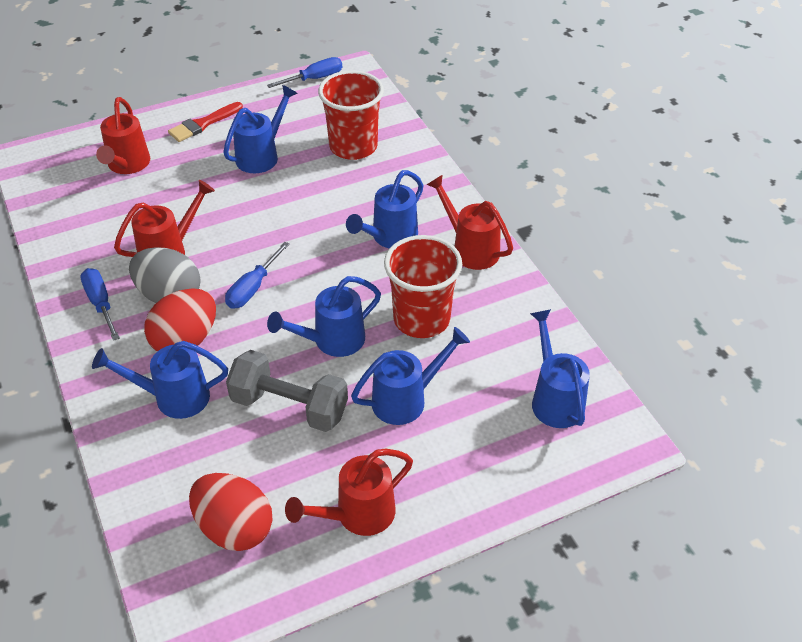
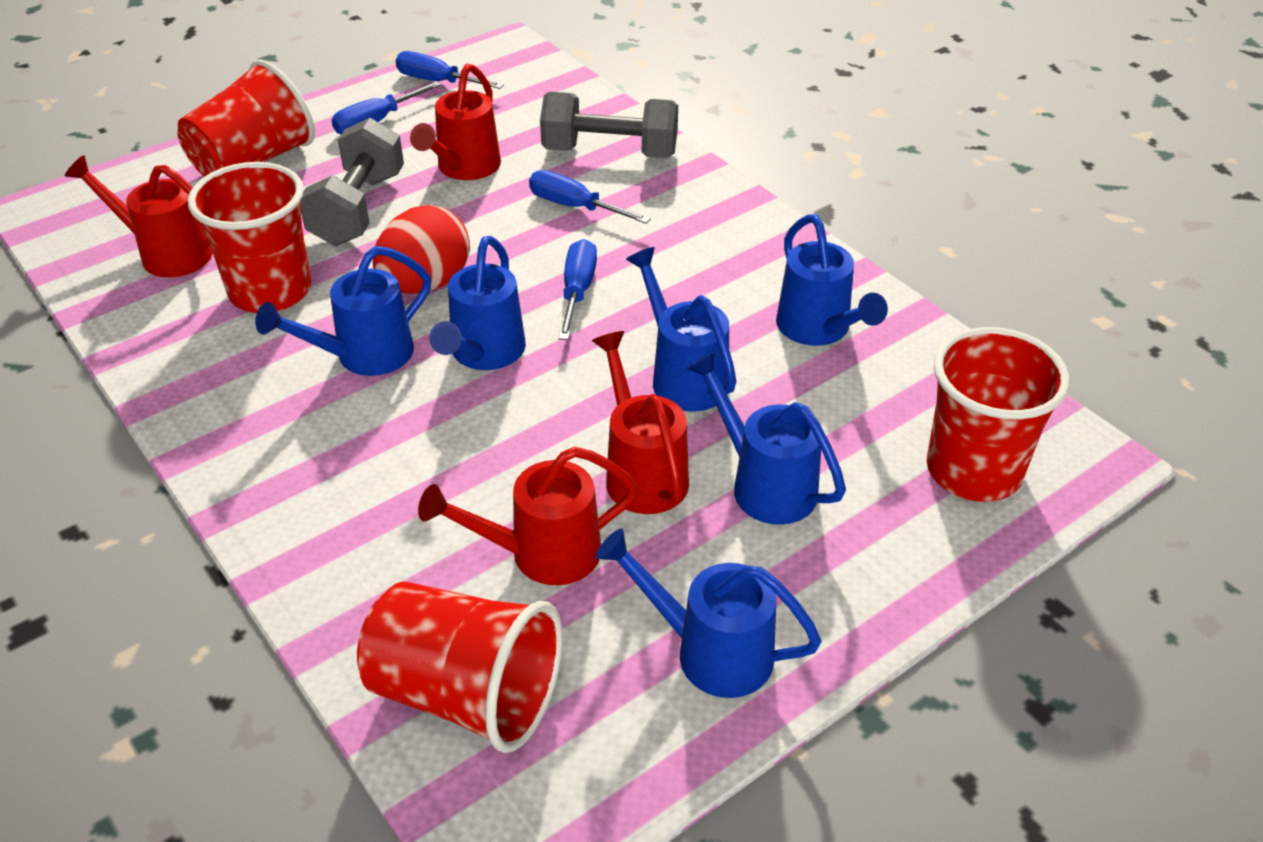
blue screwdriver: [80,268,120,341] [225,242,290,309] [267,57,342,88] = 3 -> [331,81,441,134] [396,51,504,89] [529,170,651,224] [558,239,597,340] = 4
grey dumbbell: [226,350,348,432] = 1 -> [300,118,404,246] [540,92,678,158] = 2
grey egg: [129,247,201,303] = 1 -> none = 0
red brush: [168,102,243,142] = 1 -> none = 0
red cup: [318,70,384,160] [384,235,462,338] = 2 -> [177,60,315,177] [187,162,311,313] [357,581,563,753] [927,327,1070,502] = 4
red egg: [144,288,216,351] [189,473,272,551] = 2 -> [373,205,470,294] = 1

